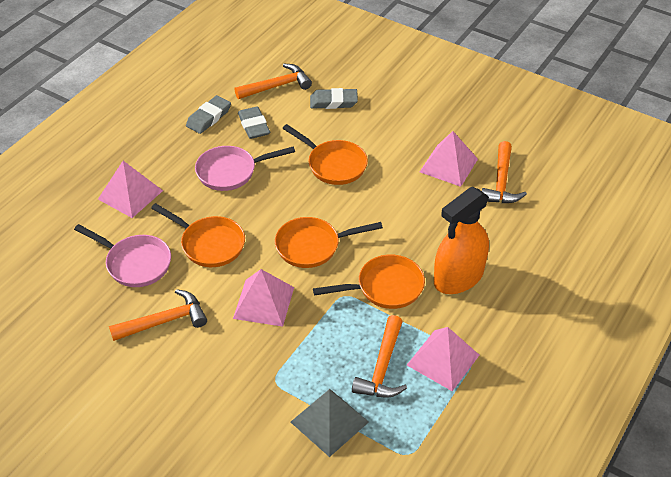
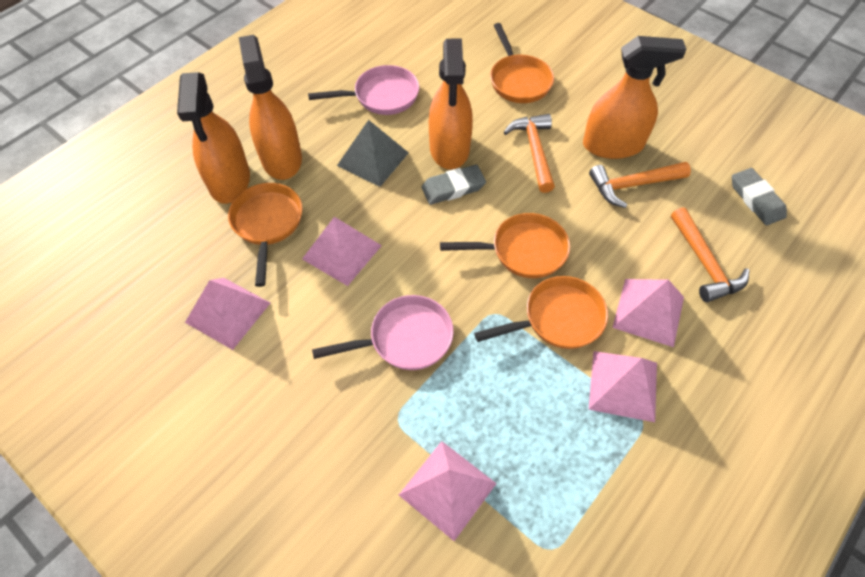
grey eraser: [186,95,231,134] [238,106,270,139] [310,88,358,109] = 3 -> [421,165,486,205] [732,168,787,225] = 2
orange hammer: [109,289,207,341] [234,64,312,99] [352,315,407,398] [482,141,527,203] = 4 -> [504,114,555,193] [589,162,691,208] [671,207,749,302] = 3
orange spray bottle: [434,187,489,294] = 1 -> [177,72,250,204] [239,35,302,180] [429,38,473,170] [583,36,687,159] = 4
pink pyramid: [98,161,163,218] [233,269,294,327] [407,327,479,391] [420,131,478,187] = 4 -> [185,278,270,350] [302,217,382,286] [399,441,497,541] [589,351,657,422] [612,279,684,347] = 5

